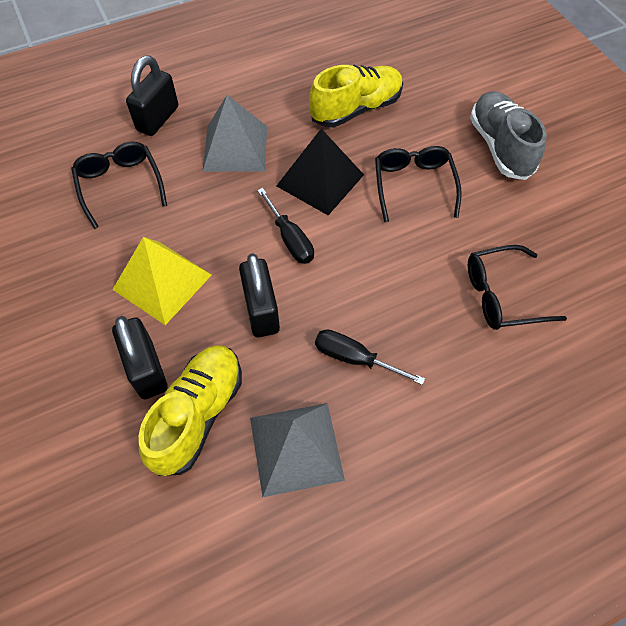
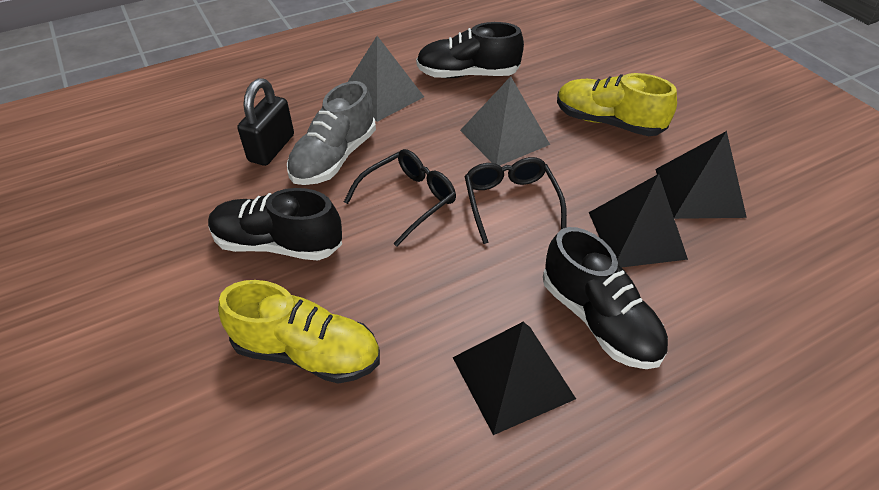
black glasses: [71,142,167,229] [375,146,462,222] [468,245,567,330] = 3 -> [344,149,456,247] [464,157,567,244] = 2
black padlock: [112,316,168,399] [126,56,178,136] [239,253,280,337] = 3 -> [237,78,294,166] = 1
black pyramid: [276,129,364,215] = 1 -> [453,322,576,435] [589,174,688,268] [655,131,747,219] = 3
black screwdriver: [257,188,314,264] [315,329,425,385] = 2 -> none = 0
black shoe: none = 0 -> [208,188,342,261] [416,22,524,78] [543,227,668,369] = 3
yellow pyramid: [112,237,212,325] = 1 -> none = 0

